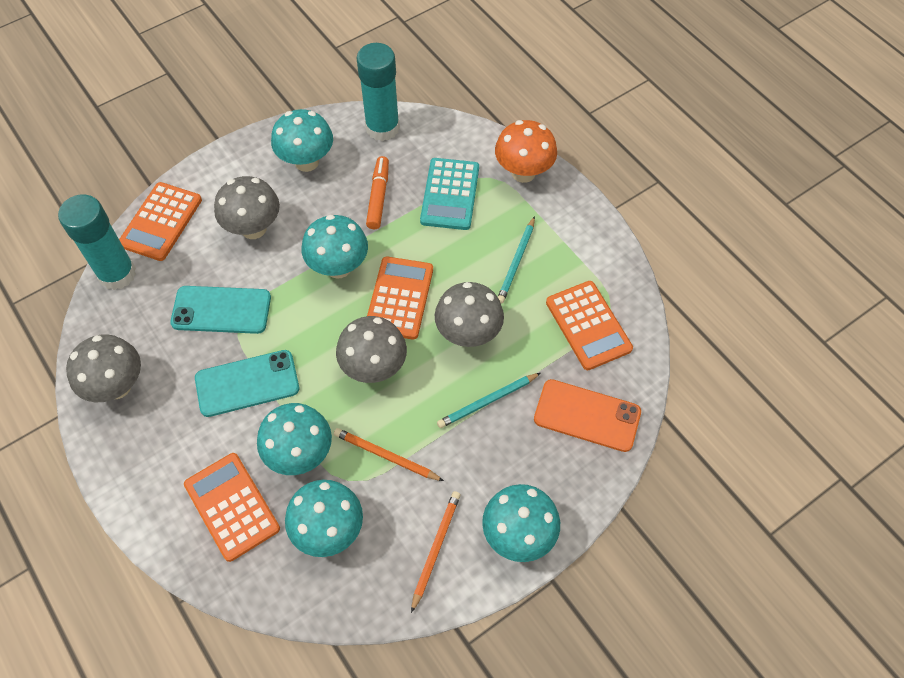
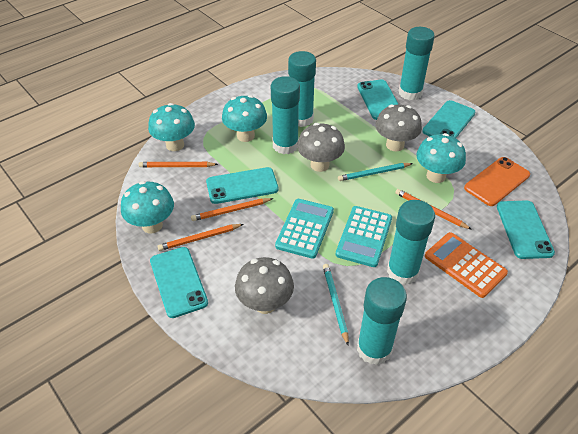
grey mushroom: [66,334,141,402] [214,176,280,239] [336,316,407,383] [435,282,504,347] = 4 -> [235,257,294,314] [297,123,345,172] [375,105,422,151] = 3
orange calculator: [119,182,202,261] [184,453,280,562] [367,256,433,340] [546,281,633,370] = 4 -> [425,232,508,298] = 1
orange marker: [366,156,389,229] = 1 -> none = 0
orange mushroom: [495,120,557,183] = 1 -> none = 0
orange pencil: [334,428,444,481] [411,491,461,613] = 2 -> [139,162,218,167] [157,224,243,251] [191,198,273,221] [395,189,472,230] = 4
turquoise calculator: [420,158,479,230] = 1 -> [275,199,334,259] [336,206,392,267] = 2
turquoise glue stick: [58,195,136,290] [356,43,400,141] = 2 -> [271,76,300,154] [288,51,316,127] [357,277,407,365] [387,200,435,285] [398,27,435,100] = 5
turquoise mushroom: [257,403,332,475] [271,109,333,172] [285,480,363,557] [302,214,368,279] [482,484,560,562] = 5 -> [121,181,174,234] [148,103,195,151] [222,95,267,142] [416,133,466,183] = 4
turquoise phone: [170,286,271,334] [195,350,299,417] = 2 -> [150,247,208,318] [206,167,279,204] [357,80,399,120] [422,100,475,138] [497,200,555,259] = 5

